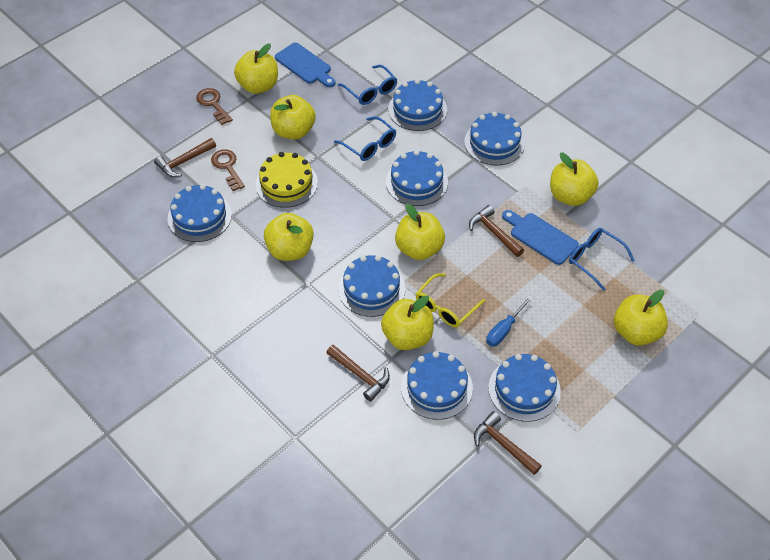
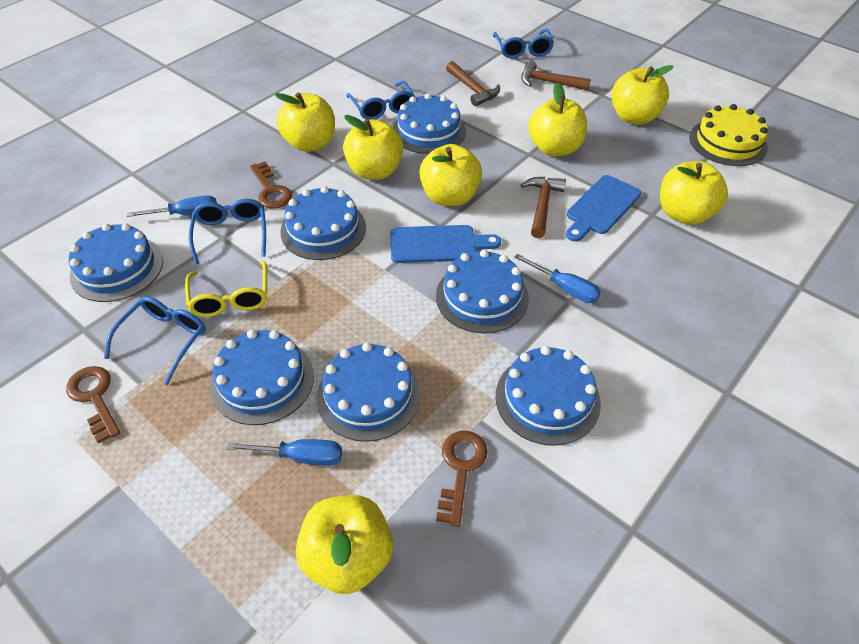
blue glasses: [334,116,396,161] [338,65,397,105] [569,228,635,291] = 3 -> [104,297,206,385] [189,199,266,264] [347,81,415,120] [493,29,554,58] = 4
blue screwdriver: [486,296,532,347] = 1 -> [127,195,217,217] [226,439,342,466] [514,254,601,303] = 3
brown hammer: [154,138,216,177] [326,345,390,402] [469,205,524,257] [474,411,542,475] = 4 -> [446,61,500,106] [521,60,591,91] [521,177,566,238] = 3
brown key: [196,88,233,125] [211,149,245,191] = 2 -> [66,366,120,444] [250,162,292,208] [436,431,488,527] = 3

